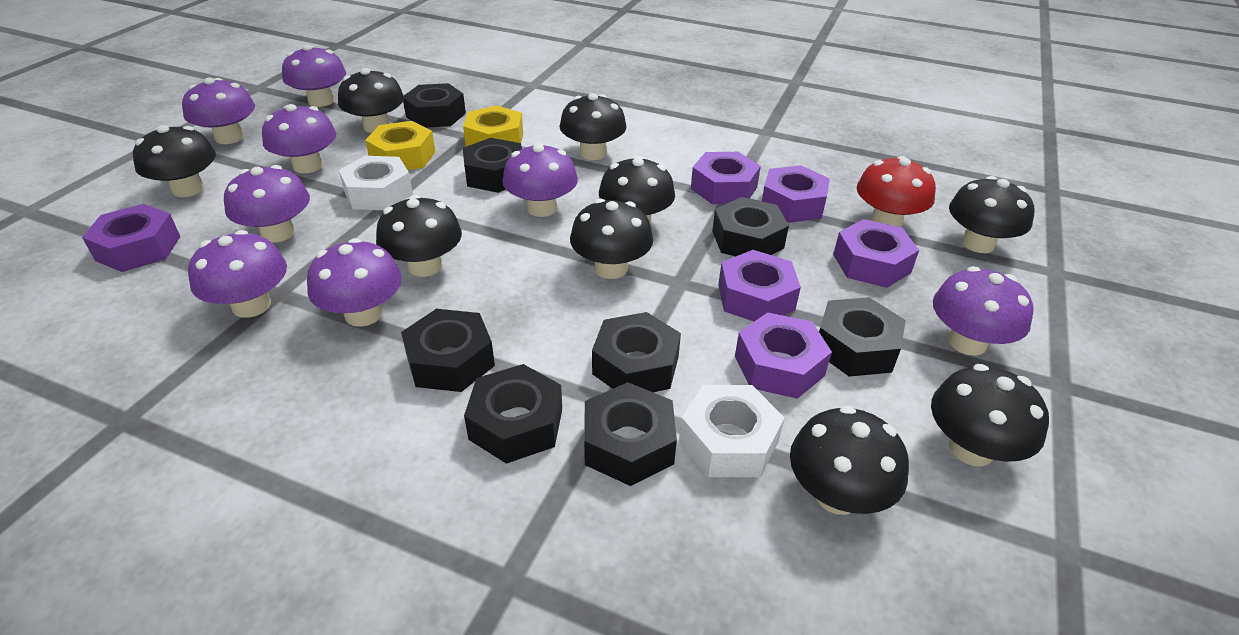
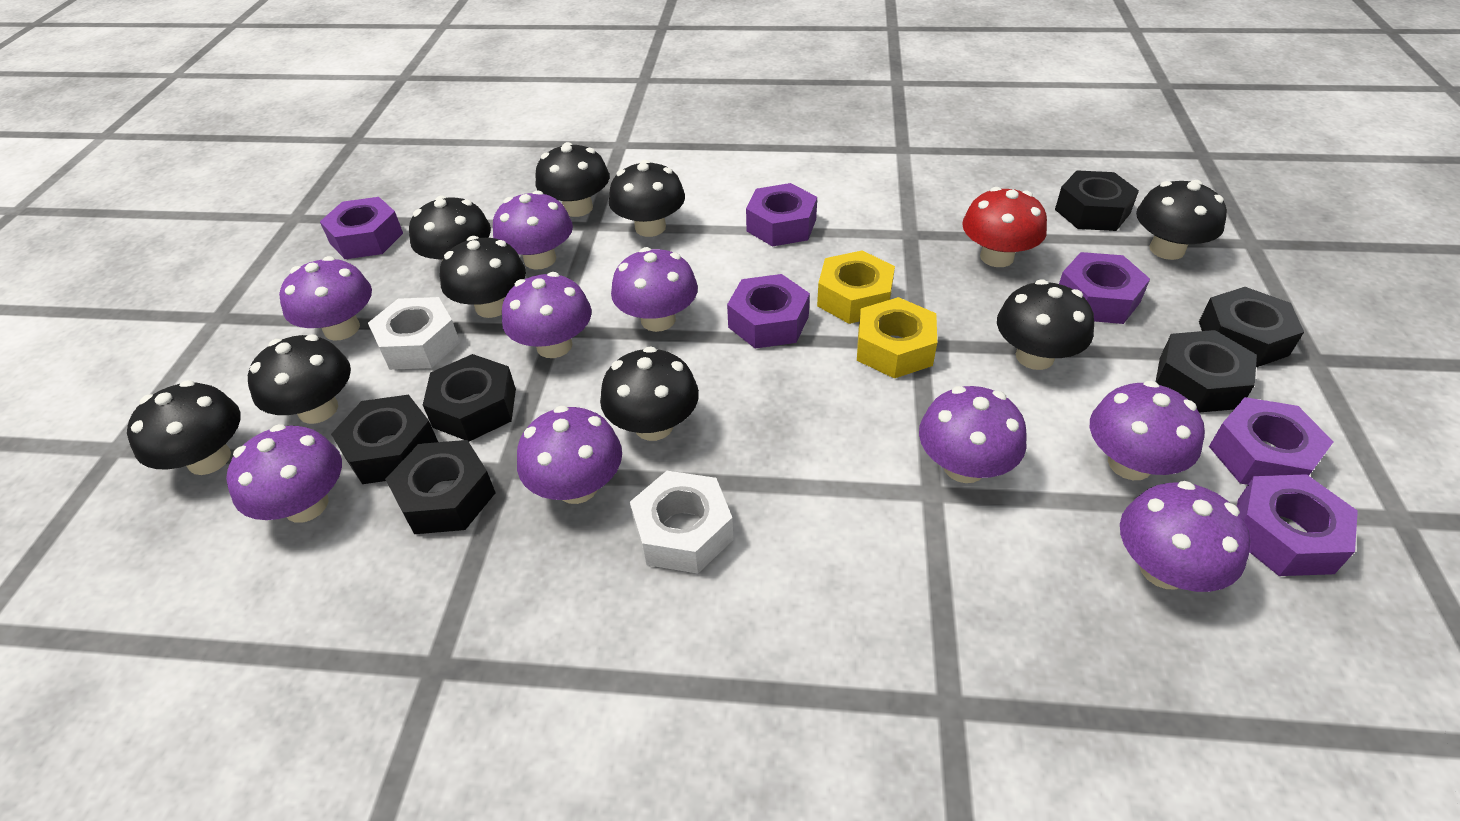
black nut: [401,309,495,392] [403,83,466,128] [463,138,522,193] [464,364,562,464] [584,382,677,486] [592,312,681,392] [712,197,789,256] [819,297,906,377] = 8 -> [331,395,438,484] [385,440,495,534] [423,354,516,442] [1055,170,1139,231] [1156,330,1257,413] [1199,287,1304,367] = 6
purple mushroom: [182,77,255,144] [188,230,287,318] [224,165,310,243] [262,104,336,173] [282,45,346,107] [307,238,402,327] [502,143,578,217] [933,266,1034,356] = 8 -> [226,424,342,523] [279,256,372,341] [493,190,573,270] [502,272,592,358] [517,406,622,504] [611,247,698,332] [919,386,1027,483] [1090,381,1205,480] [1120,481,1251,592] = 9

